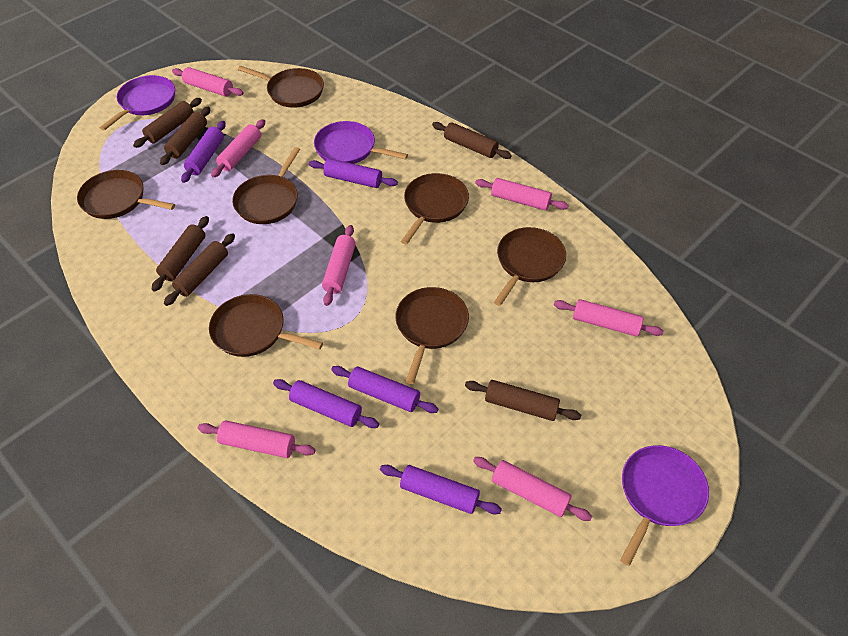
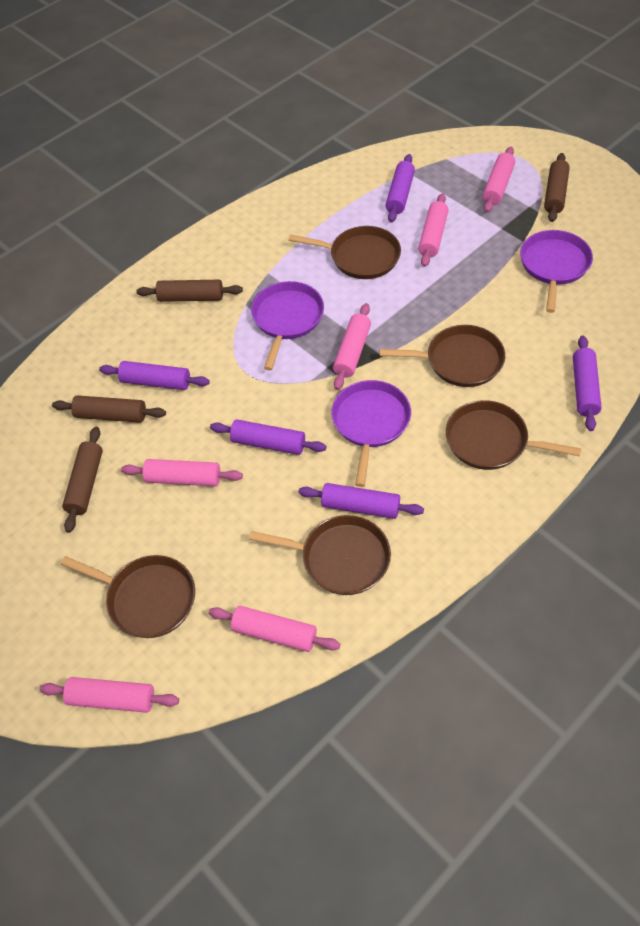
brown pan: [77,170,175,219] [209,294,323,357] [232,147,300,224] [238,66,324,108] [395,287,469,384] [401,173,469,244] [494,227,566,306] = 7 -> [61,555,195,638] [249,515,391,595] [288,226,401,279] [380,325,505,387] [446,400,581,470] = 5
brown rolling pin: [133,98,202,148] [152,216,209,292] [160,107,210,165] [164,233,235,306] [432,122,512,159] [465,380,581,421] = 6 -> [52,395,166,423] [62,427,103,533] [136,280,243,302] [544,153,570,222] = 4
pink rolling pin: [172,67,244,97] [198,420,316,458] [211,119,265,178] [322,225,356,306] [473,457,592,521] [475,178,569,211] [554,299,663,337] = 7 -> [39,677,179,713] [121,459,243,486] [209,606,340,652] [333,303,371,390] [418,193,449,267] [483,147,515,213] = 6

